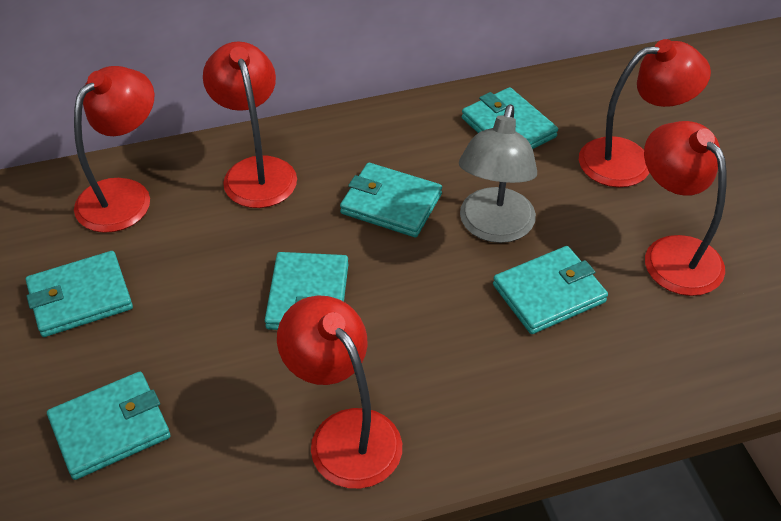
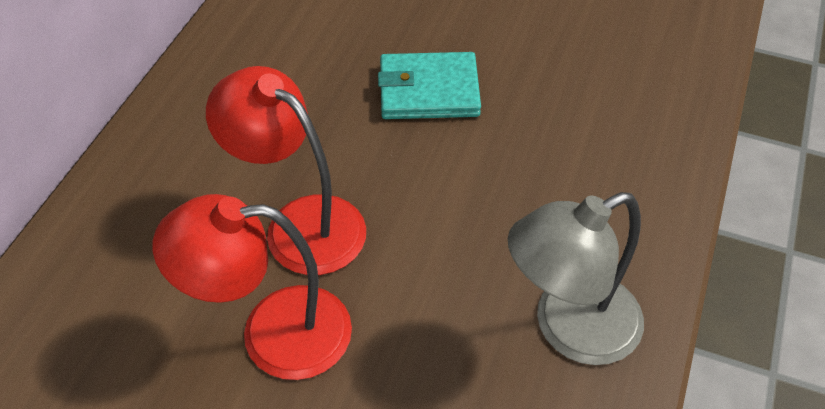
red lamp: [74,66,154,233] [203,42,297,208] [277,295,402,489] [579,39,711,187] [644,121,726,296] = 5 -> [153,194,352,380] [206,66,366,275] = 2
turquoise wallet: [26,251,133,337] [47,372,170,480] [265,252,348,330] [340,163,442,237] [462,87,558,149] [493,246,608,334] = 6 -> [378,52,481,119] = 1

